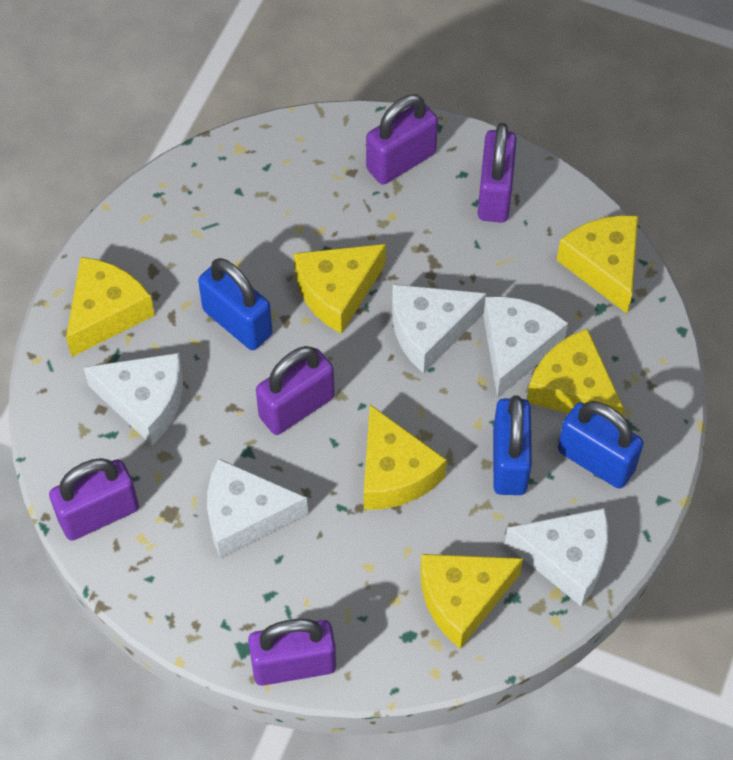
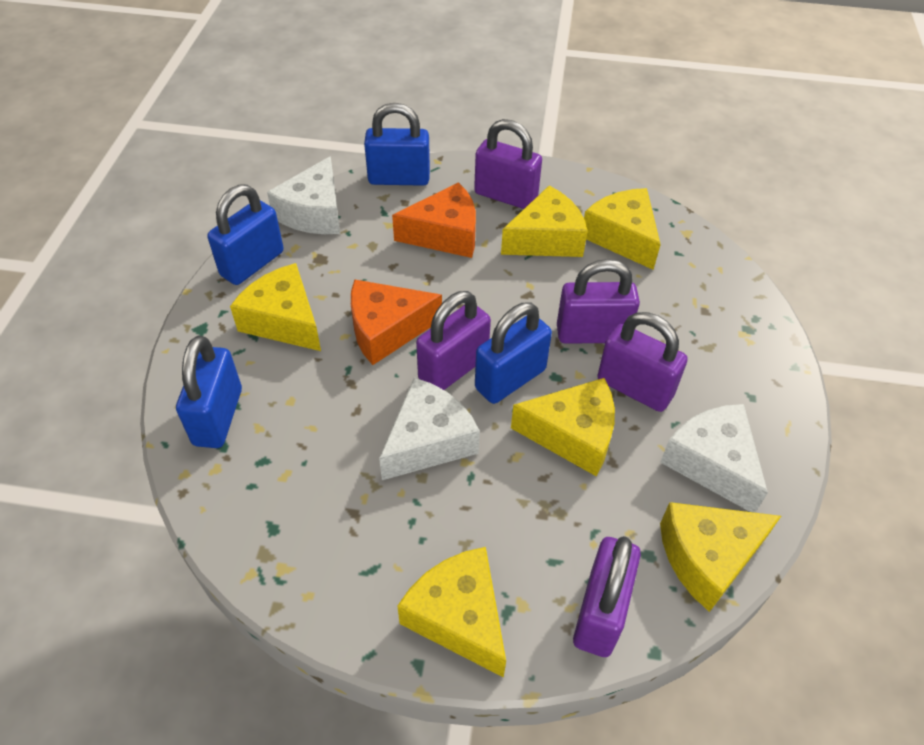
blue padlock: [198,258,273,350] [493,395,532,495] [558,401,644,489] = 3 -> [176,336,242,448] [207,184,284,285] [364,103,430,186] [475,303,552,404] = 4
orange cheese: none = 0 -> [351,279,442,365] [392,182,476,258] = 2
white cheese: [83,353,183,445] [207,458,308,558] [392,284,487,374] [483,296,568,398] [505,508,608,606] = 5 -> [267,156,340,234] [379,377,480,480] [660,404,768,513] = 3

